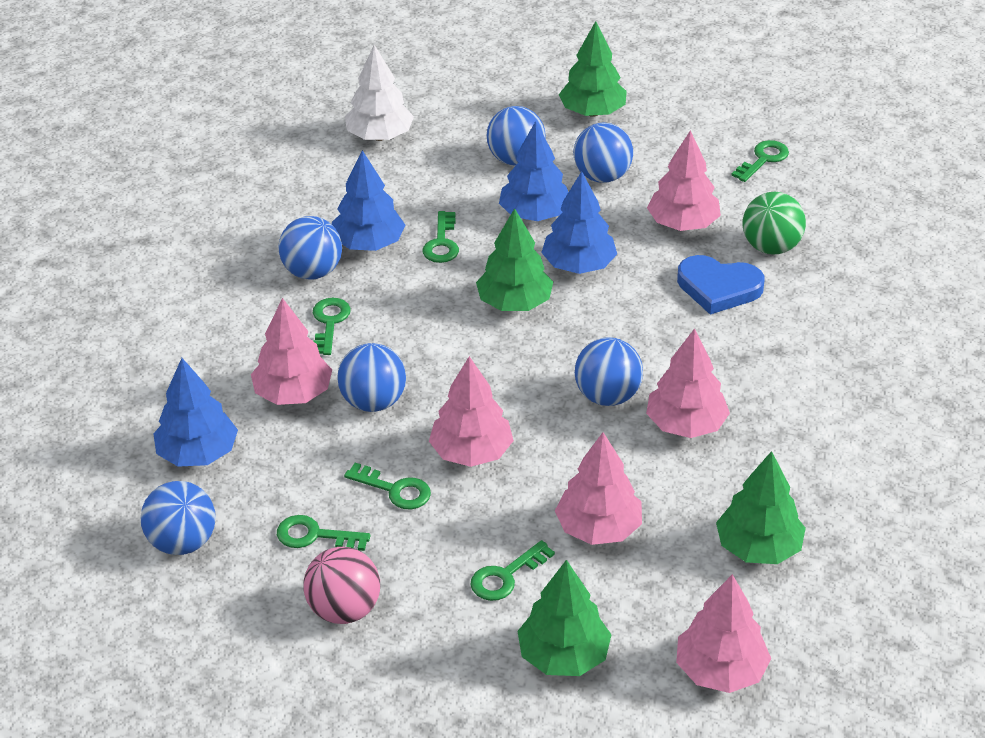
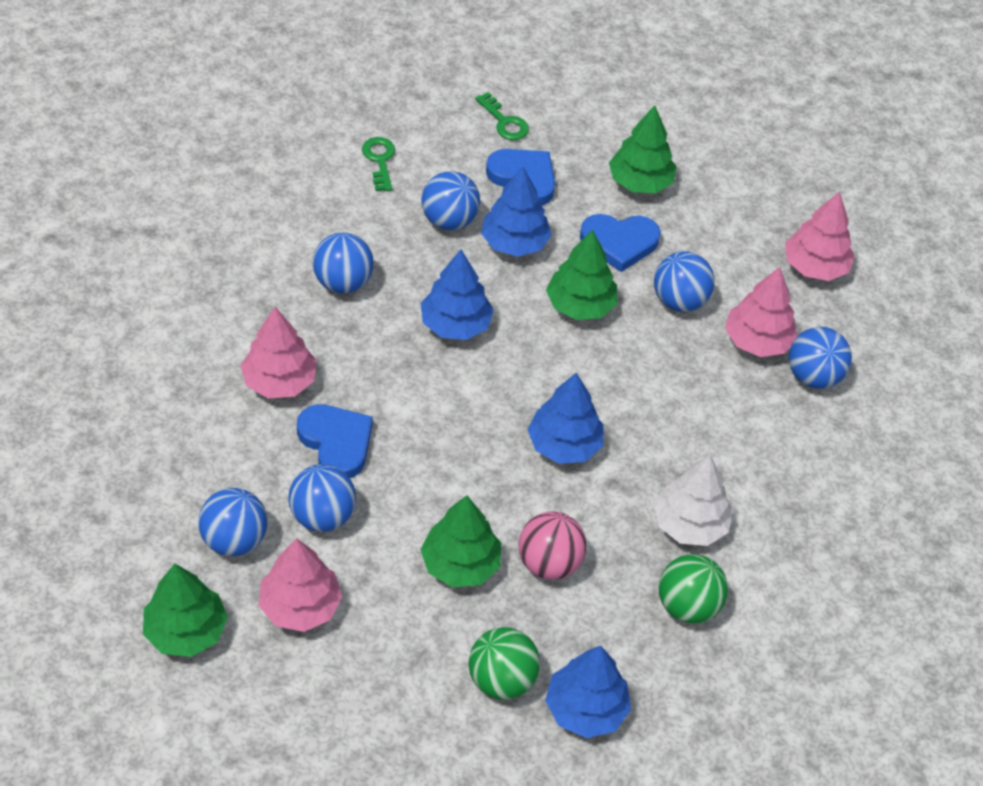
blue heart: [677,255,764,315] = 1 -> [297,404,373,478] [486,149,555,206] [580,214,661,272] = 3
green ball: [743,192,806,255] = 1 -> [468,627,540,700] [659,554,728,623] = 2
green key: [277,515,371,551] [313,298,351,355] [344,463,431,509] [423,211,459,263] [470,540,555,601] [731,140,789,182] = 6 -> [362,137,395,191] [475,92,529,140] = 2
pink tree: [251,298,332,405] [429,356,514,467] [555,432,642,545] [646,328,730,438] [647,130,721,231] [676,574,771,693] = 6 -> [241,307,317,398] [259,538,343,632] [725,267,797,357] [785,191,855,281] = 4

